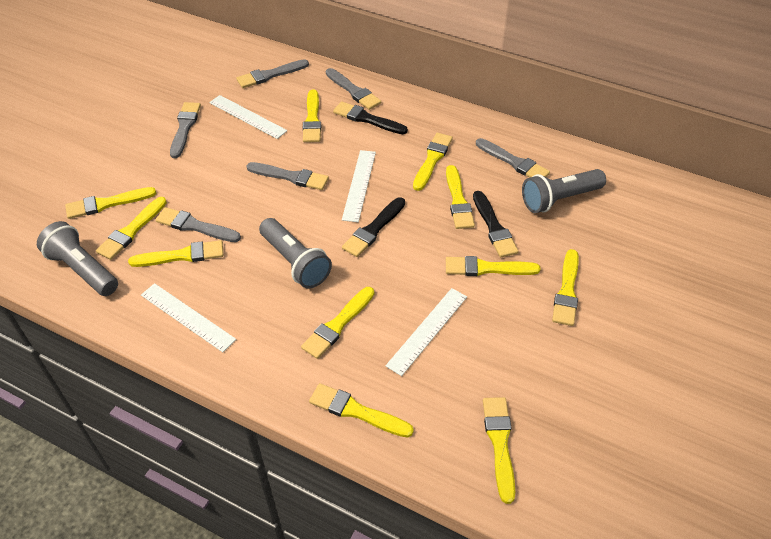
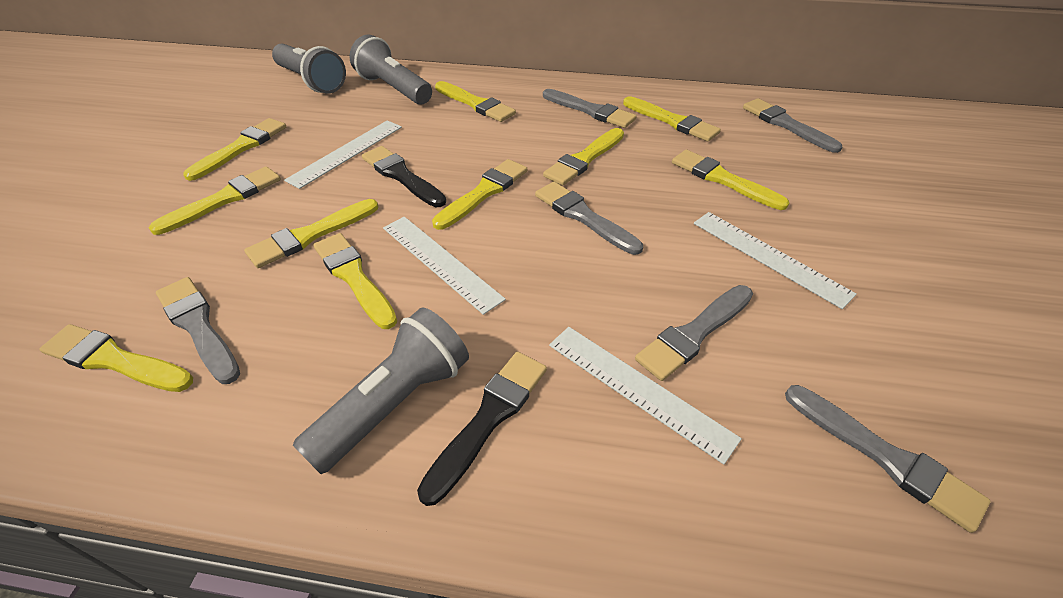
black brush: [333,101,408,134] [342,197,405,257] [473,191,519,257] = 3 -> [362,146,446,207] [417,352,547,506] = 2
yellow brush: [65,187,156,219] [96,197,167,260] [128,240,223,267] [301,287,374,359] [303,90,321,142] [309,383,414,438] [413,133,453,191] [446,165,475,229] [446,256,541,276] [483,397,515,504] [552,249,579,326] = 11 -> [39,324,193,392] [149,166,281,235] [183,118,286,181] [244,199,379,268] [313,233,397,329] [432,159,527,230] [435,81,516,122] [543,128,624,186] [623,96,721,141] [672,150,789,210] = 10

